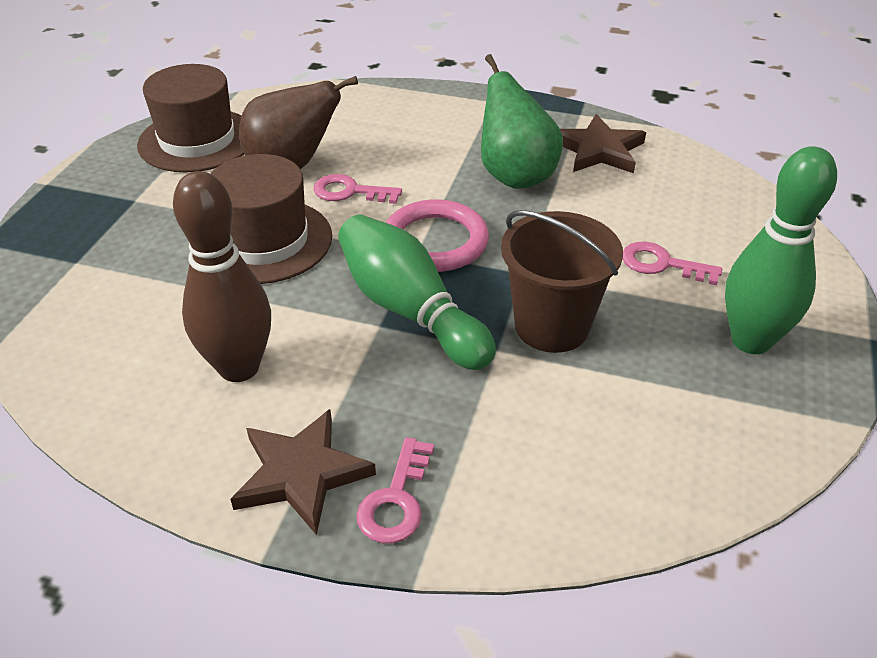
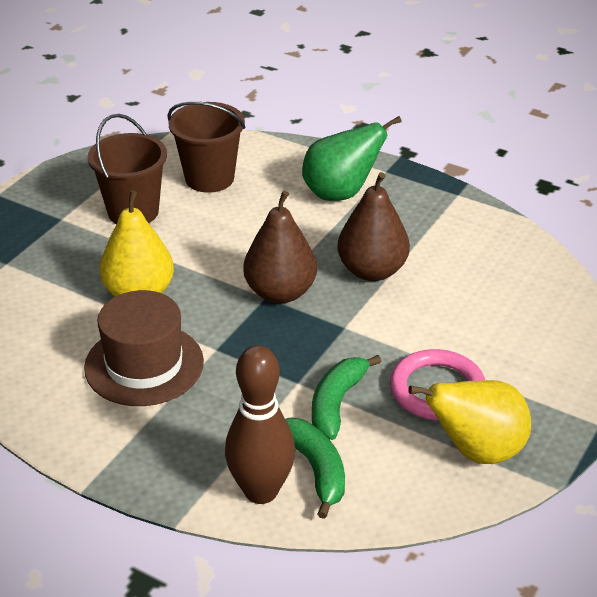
brown bucket: [501,210,623,353] = 1 -> [88,114,167,224] [167,101,246,193] = 2
brown hat: [137,64,244,172] [210,154,332,284] = 2 -> [84,290,204,406] = 1
brown pear: [239,76,358,169] = 1 -> [243,191,317,303] [337,172,410,281] = 2
brown star: [230,409,376,535] [560,114,646,173] = 2 -> none = 0
green banana: none = 0 -> [285,418,345,519] [312,355,382,440] = 2
green bowling pin: [338,215,496,370] [725,146,837,354] = 2 -> none = 0
pink key: [313,174,402,204] [356,437,434,544] [623,242,722,285] = 3 -> none = 0
yellow pear: none = 0 -> [99,190,174,297] [408,380,531,464] = 2

